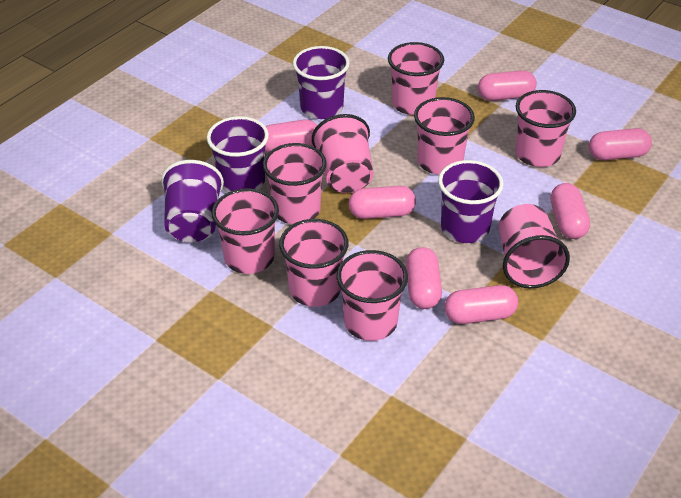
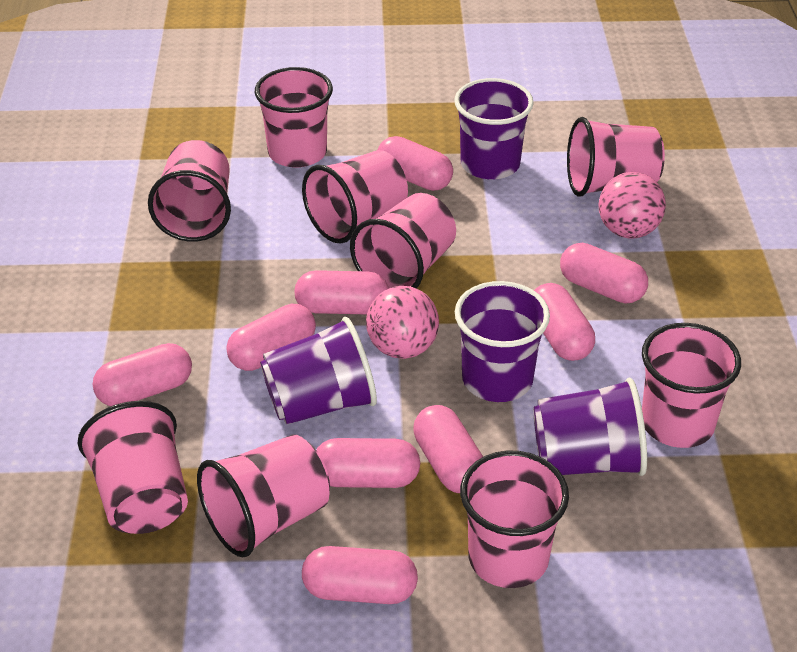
pink ball: none = 0 -> [366,286,439,359] [599,172,666,239] = 2
pink capsule: [265,120,317,153] [349,186,416,219] [406,247,442,309] [444,285,518,324] [478,70,537,101] [550,183,590,239] [589,128,652,160] = 7 -> [92,343,192,406] [226,304,316,371] [294,270,389,314] [302,546,418,604] [316,438,420,488] [378,136,453,191] [413,405,483,493] [534,283,595,361] [560,243,648,304] = 9

